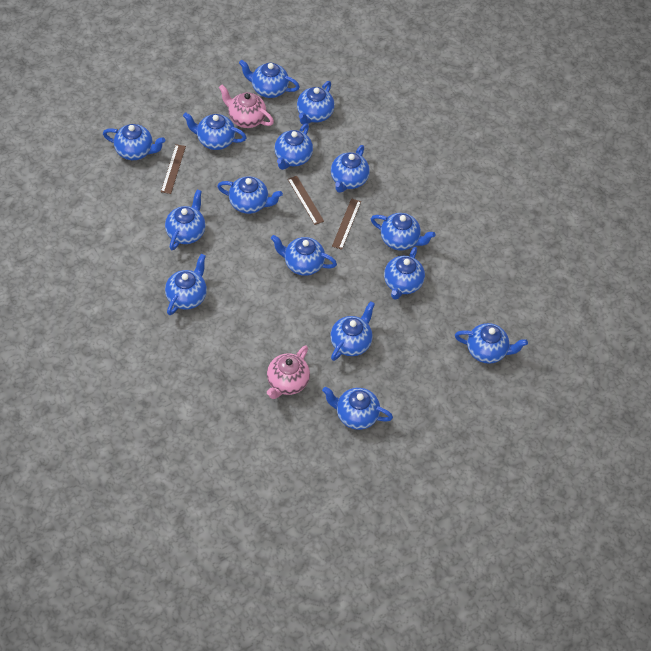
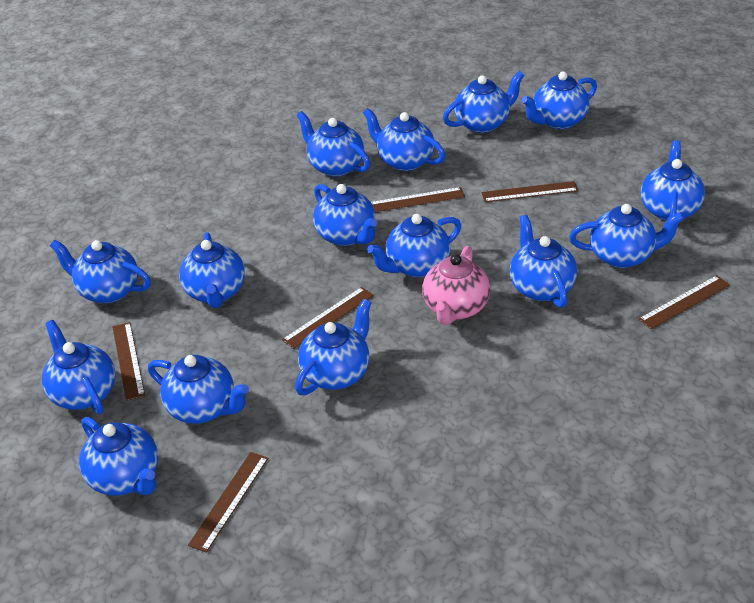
brown ruler: [161,144,186,194] [288,176,324,225] [332,198,361,250] = 3 -> [112,322,145,401] [188,452,268,553] [282,287,374,349] [371,187,465,212] [481,181,579,202] [638,275,730,330] = 6
pink teapot: [219,85,274,128] [267,346,310,399] = 2 -> [422,246,490,325] = 1

